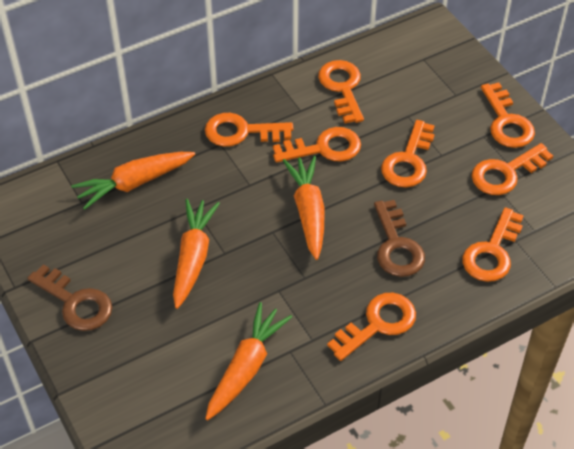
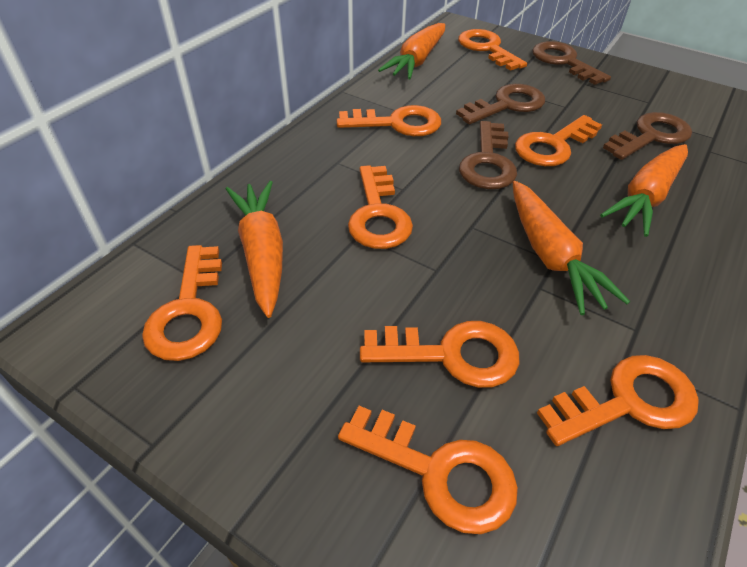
brown key: [28,264,112,331] [374,200,425,277] = 2 -> [456,84,545,124] [459,121,517,189] [532,41,611,85] [603,112,692,160] = 4

